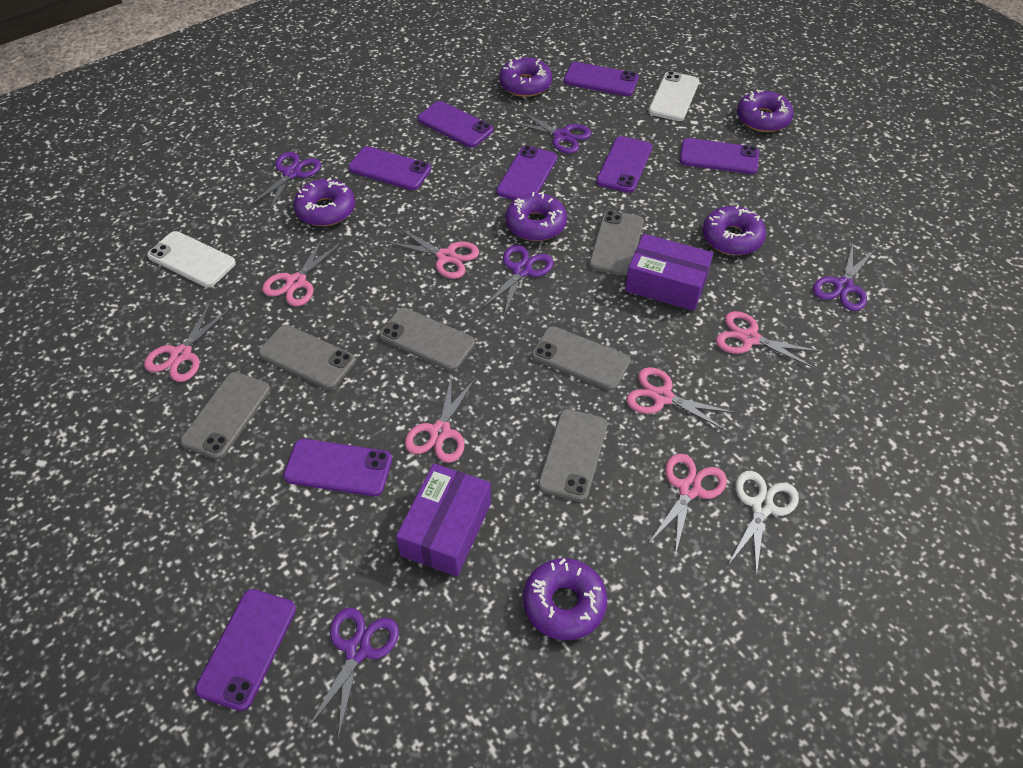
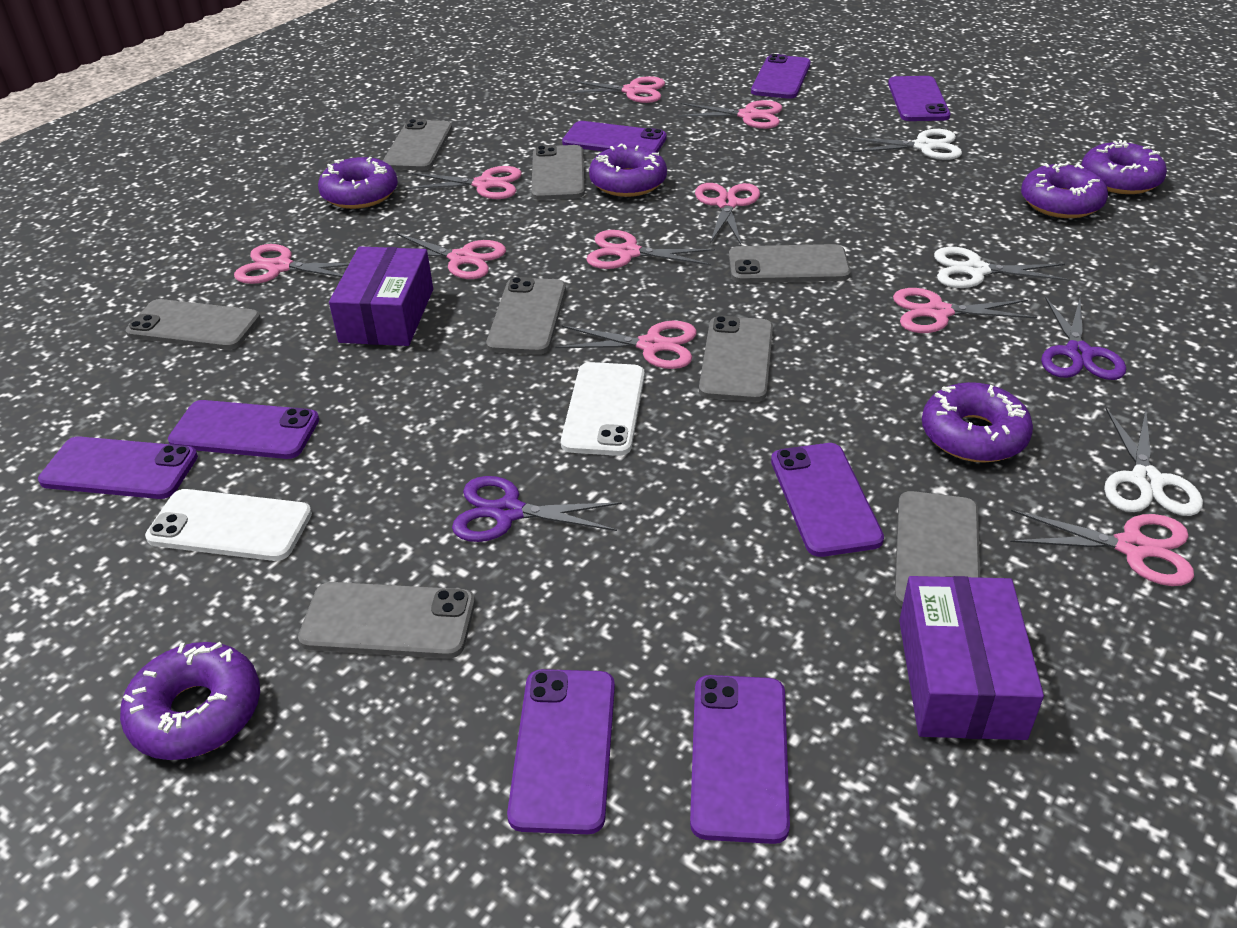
grey phone: [180,372,270,460] [258,325,356,390] [379,308,475,371] [532,326,630,391] [538,409,608,502] [589,210,644,276] = 6 -> [126,299,261,350] [298,582,475,658] [383,119,452,170] [486,277,566,354] [531,145,585,200] [699,316,773,402] [729,244,850,283] [894,491,980,606] = 8
pink scissors: [144,303,230,382] [262,237,342,306] [387,228,479,279] [405,374,476,463] [626,367,736,432] [648,454,727,556] [716,311,820,369] = 7 -> [234,244,349,284] [396,233,506,279] [406,166,522,199] [555,321,697,369] [564,76,665,103] [586,230,715,269] [677,100,782,129] [695,183,760,245] [893,288,1037,333] [1010,510,1194,586] = 10
purple scissors: [250,152,321,212] [307,607,399,739] [482,245,554,316] [510,110,591,154] [813,242,875,311] = 5 -> [452,476,622,542] [1041,297,1126,380] = 2
white scissors: [728,471,799,577] = 1 -> [847,129,962,160] [934,247,1071,288] [1104,408,1203,516] = 3

